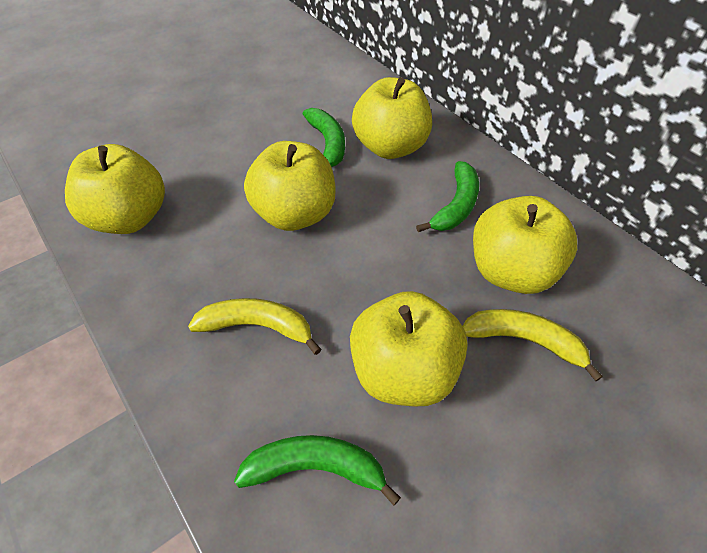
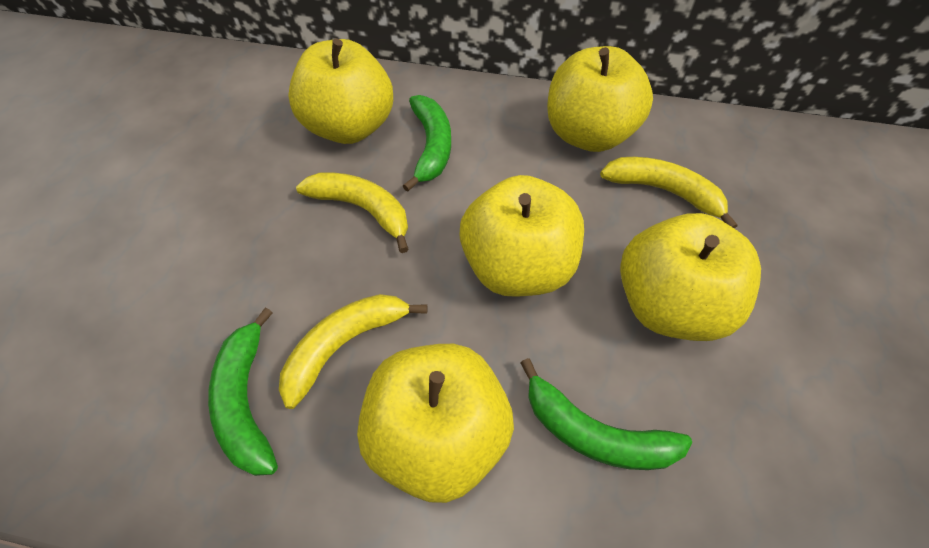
yellow banana: [188,298,321,355] [462,309,603,381] = 2 -> [279,294,427,409] [296,172,408,253] [600,157,737,229] = 3

